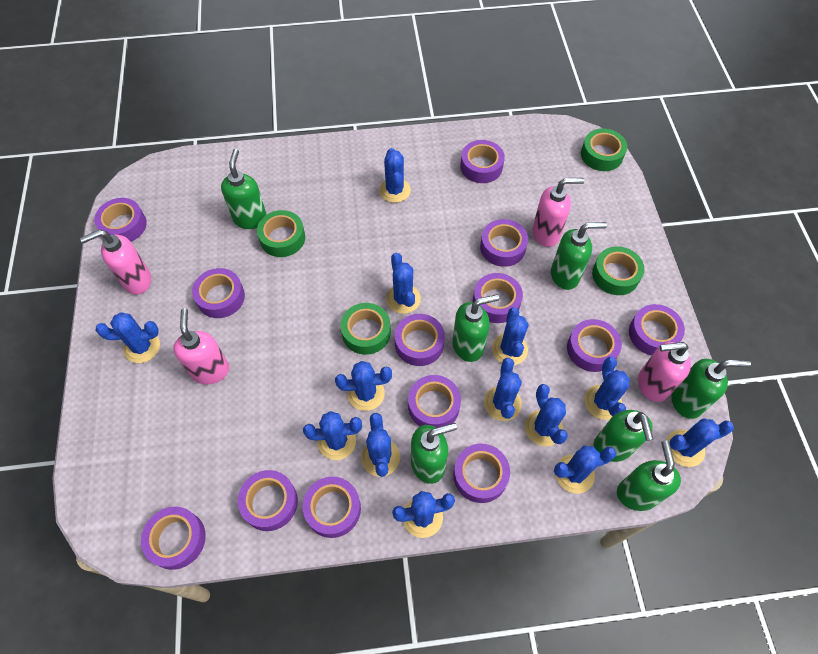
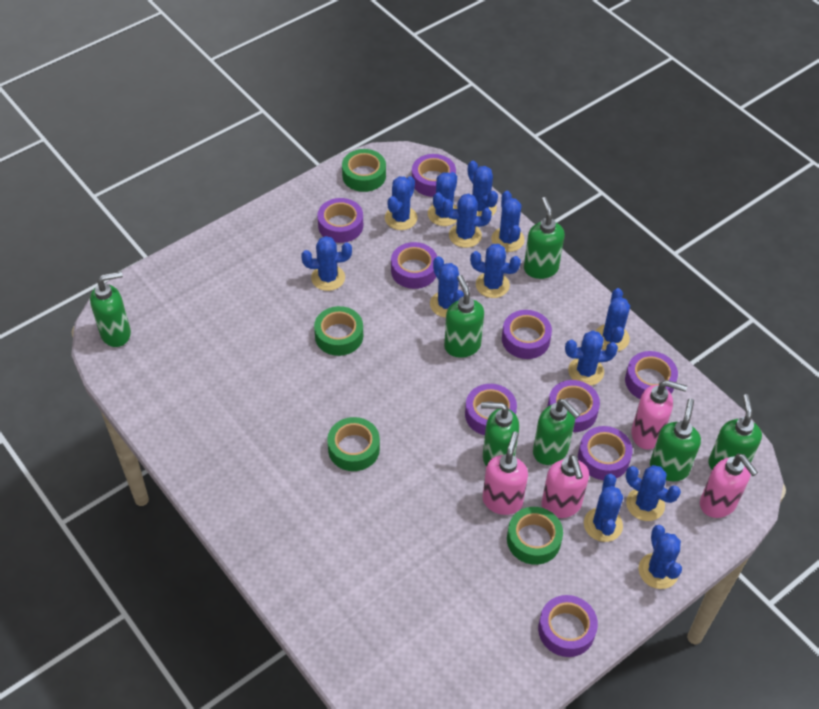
purple tape: [94,198,147,242] [141,507,206,570] [192,268,245,318] [238,470,298,531] [303,477,361,538] [395,314,445,366] [408,375,461,428] [453,443,510,503] [460,140,505,183] [473,273,523,323] [480,219,528,267] [567,319,622,372] [629,304,685,356] = 13 -> [317,198,363,243] [391,242,437,289] [412,154,456,197] [465,384,517,435] [502,310,552,359] [538,595,598,657] [547,380,600,432] [578,426,633,480] [625,351,678,399] = 9

